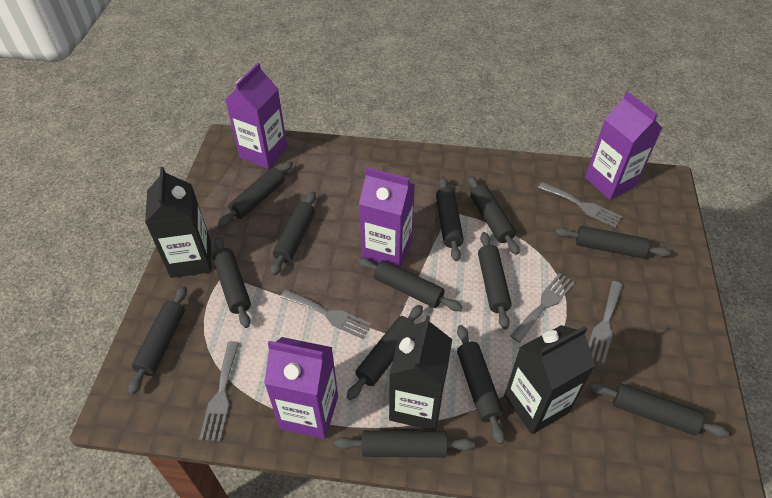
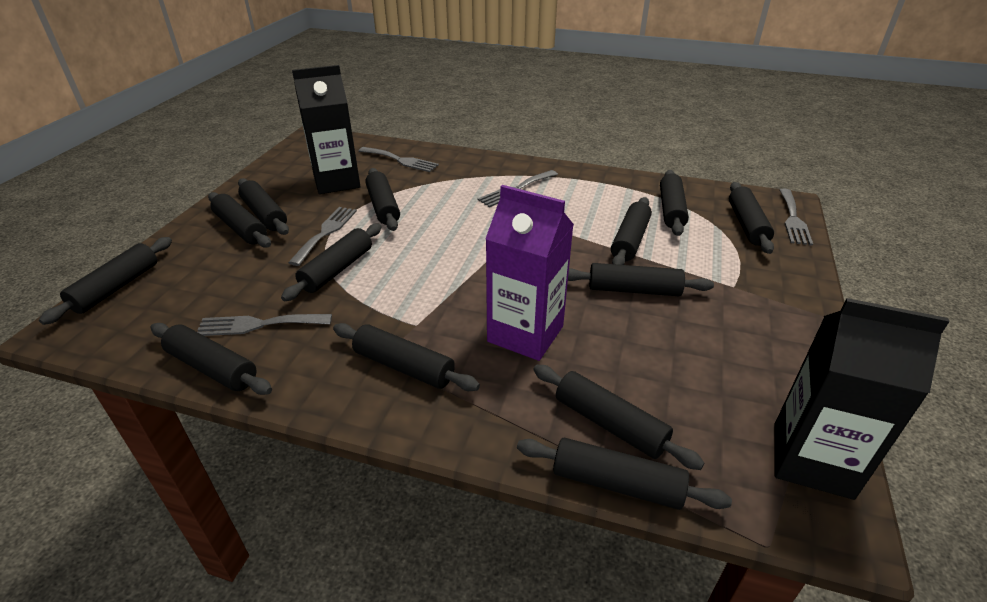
black carton: [145,167,211,278] [389,316,452,431] [504,325,595,434] = 3 -> [292,65,361,194] [775,298,949,500] = 2
purple carton: [225,63,287,169] [264,337,338,439] [359,167,415,268] [585,91,662,200] = 4 -> [485,185,574,361] = 1

